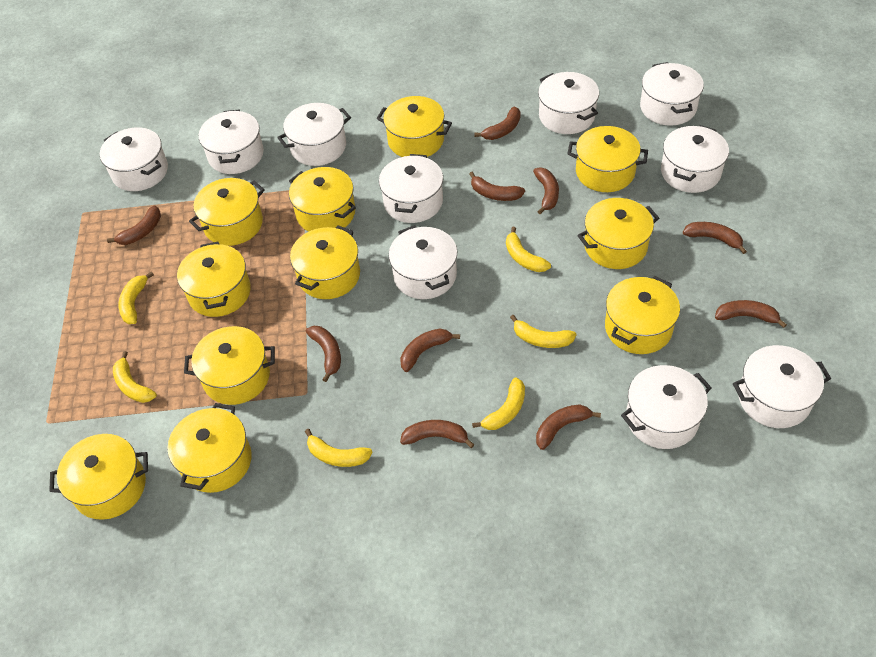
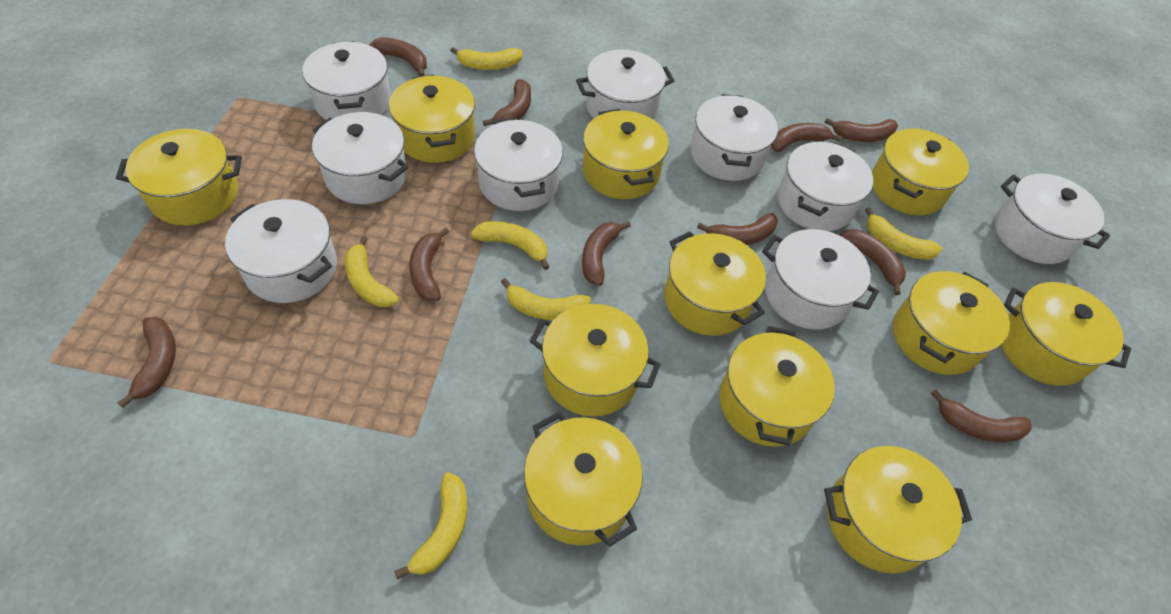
white pot: [100,128,168,191] [199,109,264,174] [277,103,351,166] [379,154,443,223] [389,225,457,299] [538,72,599,134] [621,365,712,449] [640,62,704,126] [661,125,729,193] [733,345,831,428] = 10 -> [225,199,337,303] [302,41,391,120] [312,112,409,204] [474,118,563,211] [576,49,674,120] [690,94,778,181] [762,229,879,330] [777,142,873,231] [995,174,1110,264] = 9

